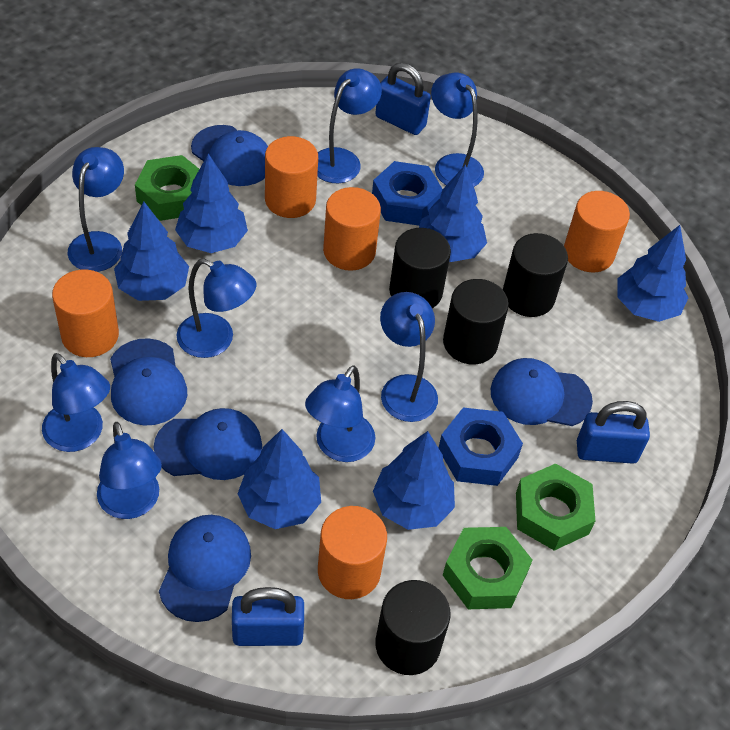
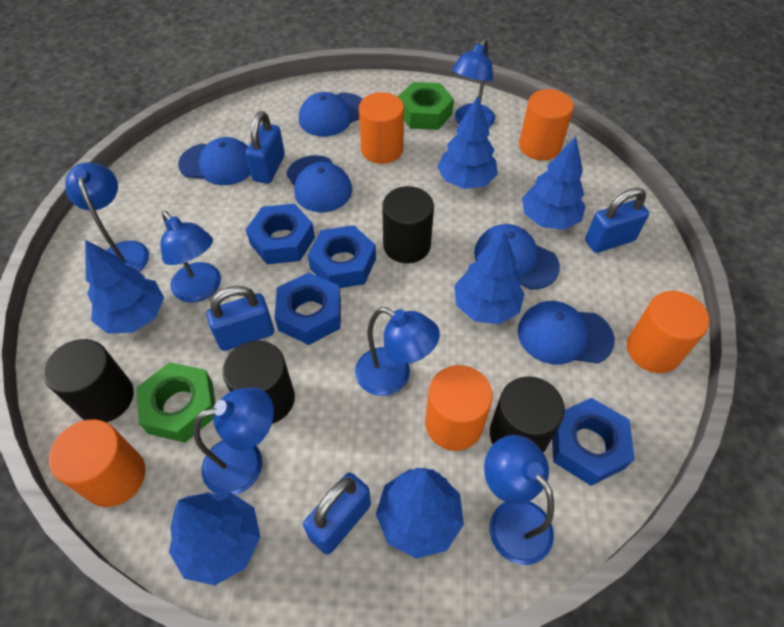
blue lamp: [42,353,110,452] [68,147,124,272] [97,422,162,519] [176,258,256,358] [305,365,375,462] [317,68,382,183] [380,292,438,422] [431,73,484,187] = 8 -> [65,163,149,272] [160,211,221,302] [193,387,274,495] [355,307,440,396] [452,39,495,127] [484,435,554,565] = 6
blue nut: [372,161,443,226] [439,408,523,486] = 2 -> [246,204,315,264] [274,272,341,345] [308,225,376,288] [552,398,635,486] = 4
blue padlock: [232,587,304,646] [375,63,431,135] [577,401,650,464] = 3 -> [206,286,274,351] [246,111,285,184] [303,473,371,554] [585,188,649,253] = 4
green nut: [135,155,199,221] [443,527,533,609] [516,463,595,551] = 3 -> [136,362,216,443] [398,82,454,130] = 2

